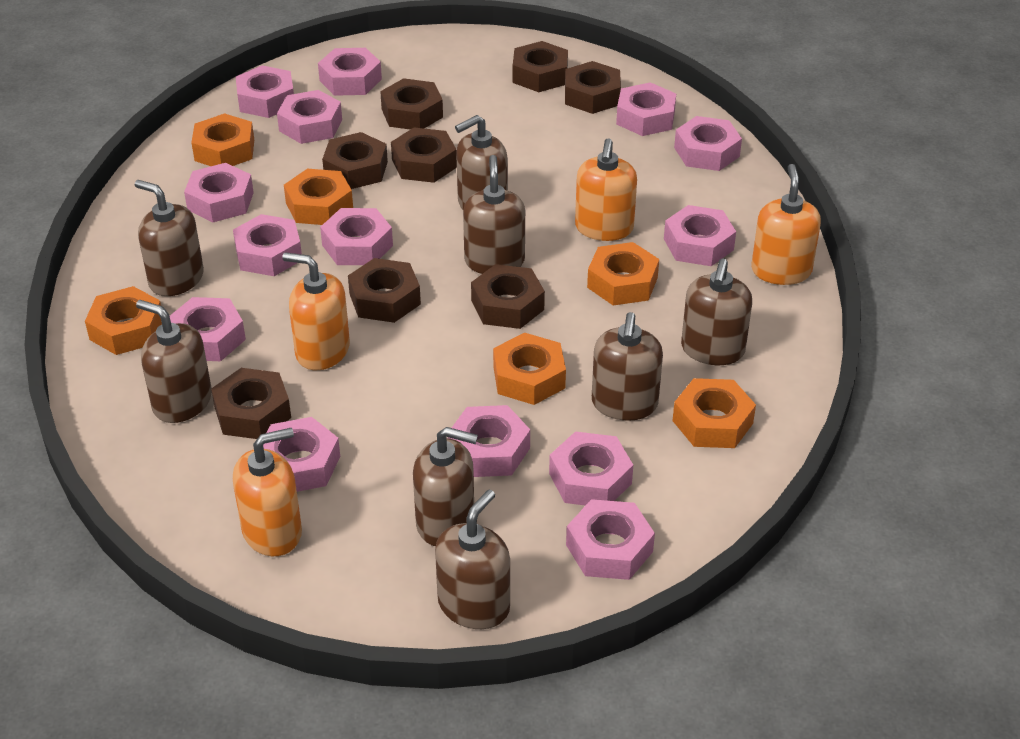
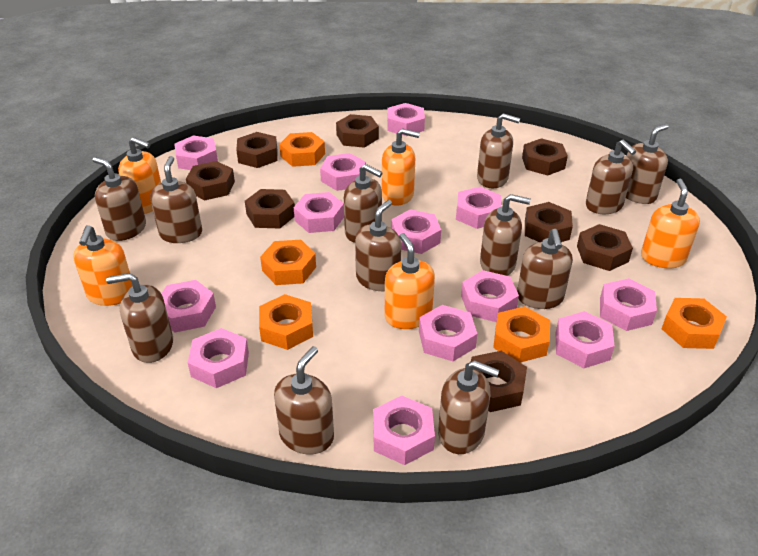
brown soap dispenser: [135,180,204,296] [136,300,212,423] [413,427,478,546] [435,489,510,629] [455,115,508,210] [463,155,525,274] [592,312,663,421] [681,258,752,365] = 8 -> [93,157,146,241] [106,273,173,363] [150,156,202,243] [274,346,334,454] [344,164,382,243] [355,200,401,291] [438,360,499,454] [477,113,520,189] [480,194,531,276] [517,229,573,309] [586,140,636,214] [626,124,669,204] = 12
orange nut: [85,286,162,355] [191,113,254,166] [284,169,353,225] [493,333,566,405] [587,242,659,305] [673,378,756,448] = 6 -> [259,294,313,350] [260,240,316,285] [279,132,325,167] [493,306,550,363] [662,298,727,349] = 5
orange soap dispenser: [233,428,302,556] [282,252,350,370] [575,139,637,241] [751,164,821,285] = 4 -> [73,225,133,306] [118,137,161,214] [382,128,420,205] [385,233,435,329] [641,179,700,268] = 5
pink nut: [170,297,246,361] [184,163,254,222] [233,214,302,276] [236,65,294,118] [263,417,340,492] [277,90,342,144] [318,48,382,96] [320,208,393,265] [448,405,530,477] [549,431,633,506] [566,499,655,580] [616,82,676,136] [664,205,736,266] [674,116,742,171] = 14 -> [161,280,216,333] [174,135,218,170] [188,328,249,388] [294,192,344,233] [320,153,366,191] [373,395,435,465] [387,103,425,136] [391,209,441,254] [419,305,477,361] [456,187,501,229] [461,270,519,322] [555,311,615,368] [600,278,657,331] = 13

